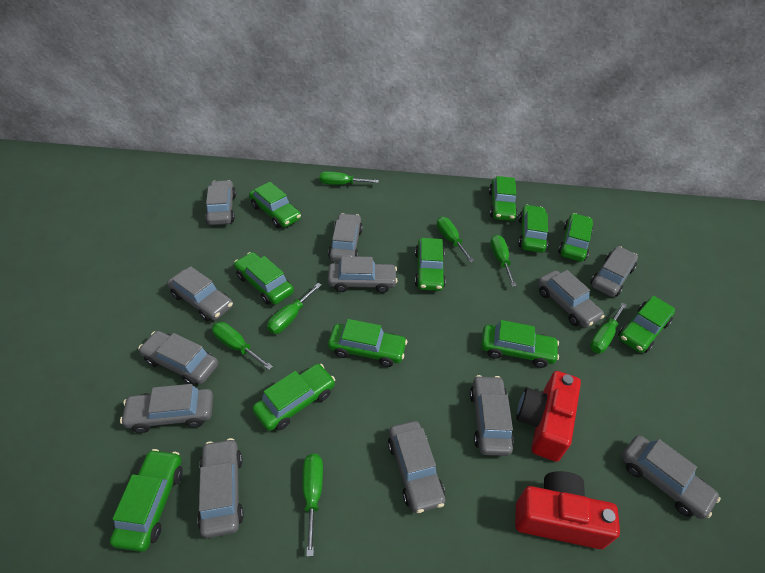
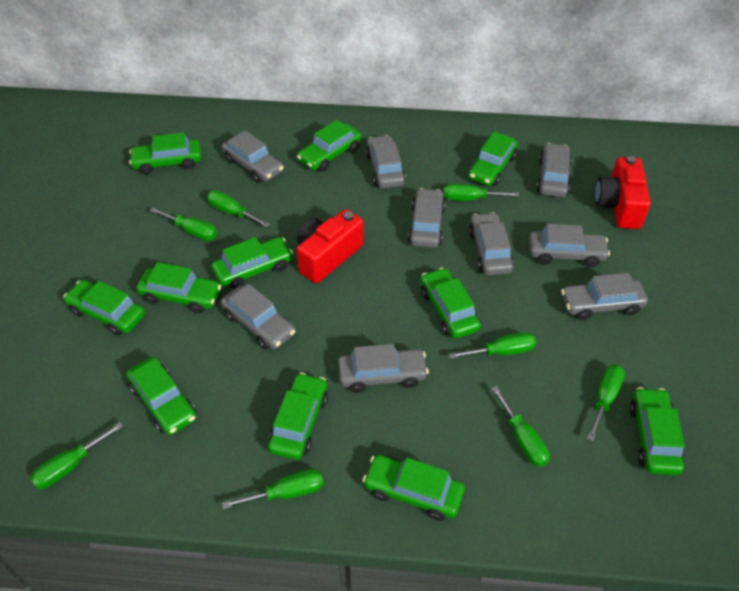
green screwdriver: [212,322,273,370] [267,283,322,334] [303,454,323,557] [319,171,379,185] [437,217,474,263] [490,235,517,287] [590,302,627,353] = 7 -> [30,422,123,489] [150,208,217,241] [207,190,270,227] [222,469,324,509] [444,184,519,201] [449,332,536,359] [491,386,550,467] [587,364,625,441] = 8
grey car: [120,384,213,433] [138,331,218,386] [167,266,233,321] [197,438,244,538] [205,180,236,225] [328,213,363,262] [328,256,398,293] [388,421,445,513] [470,375,514,456] [538,270,605,328] [590,246,638,297] [622,435,721,519] = 12 -> [221,284,295,350] [222,130,284,183] [338,344,429,393] [366,135,406,189] [408,188,445,248] [469,212,514,275] [529,224,610,267] [536,143,572,197] [561,273,648,320] = 9

